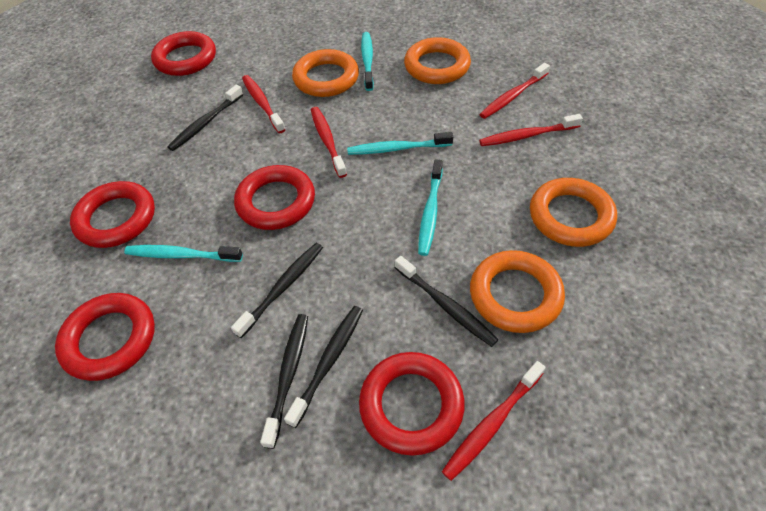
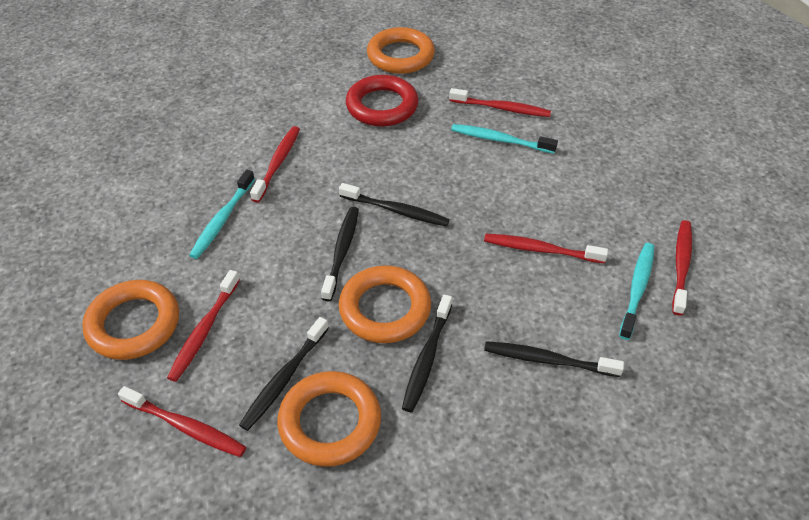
red ring: [55,293,155,381] [70,181,155,248] [151,31,216,76] [234,165,315,230] [359,352,465,456] = 5 -> [346,75,418,127] = 1
red toothbrush: [242,75,286,133] [311,107,347,178] [442,361,546,481] [479,63,550,119] [479,114,583,146] = 5 -> [118,386,246,457] [167,270,240,382] [250,126,300,203] [449,88,551,117] [484,234,608,263] [672,220,692,316] = 6
turquoise toothbrush: [124,245,243,262] [347,132,453,155] [361,32,374,91] [418,159,443,256] = 4 -> [189,170,255,259] [451,124,558,154] [619,243,654,340] = 3

